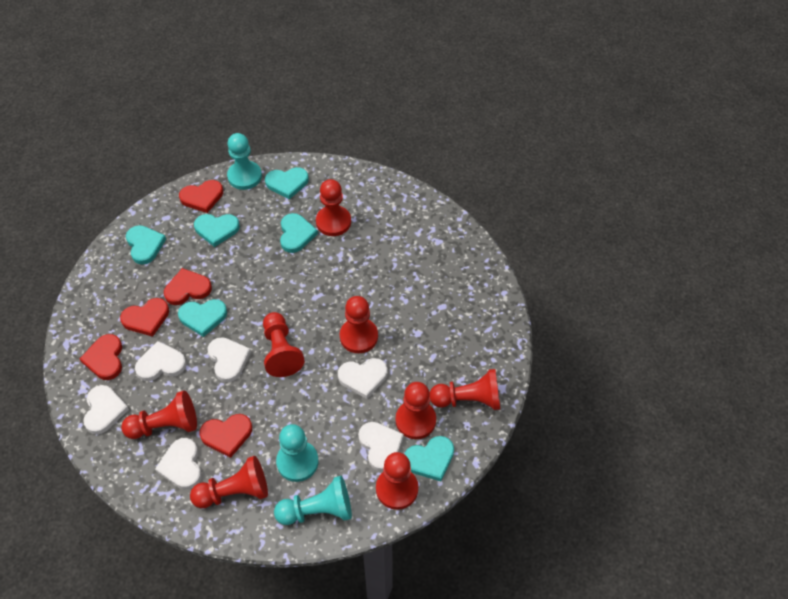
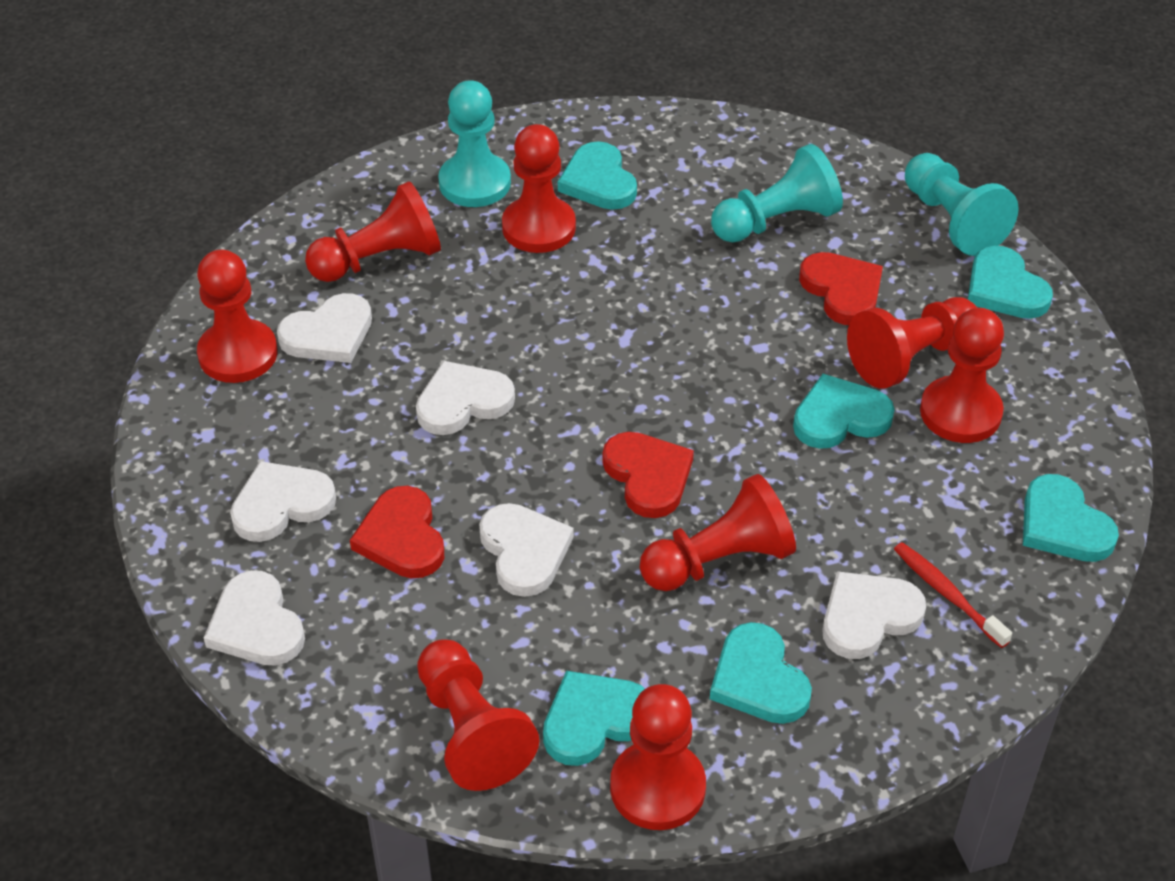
red heart: [80,334,122,380] [120,298,169,337] [164,268,212,305] [179,180,223,213] [199,414,252,458] = 5 -> [350,486,444,578] [602,432,694,518] [799,252,883,325] = 3
red toothbrush: none = 0 -> [894,542,1012,648] = 1

